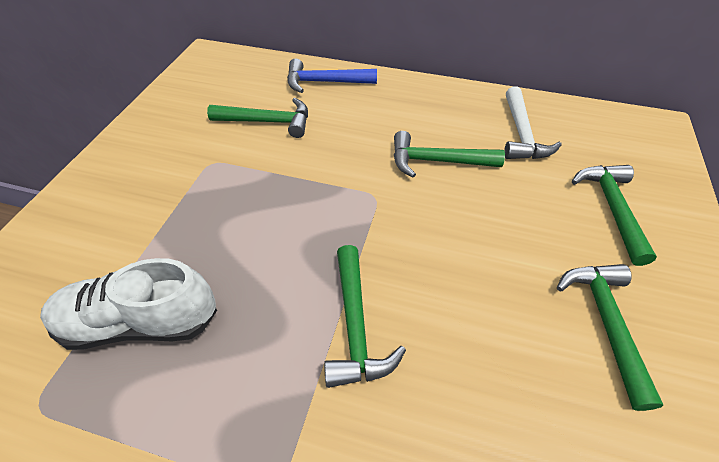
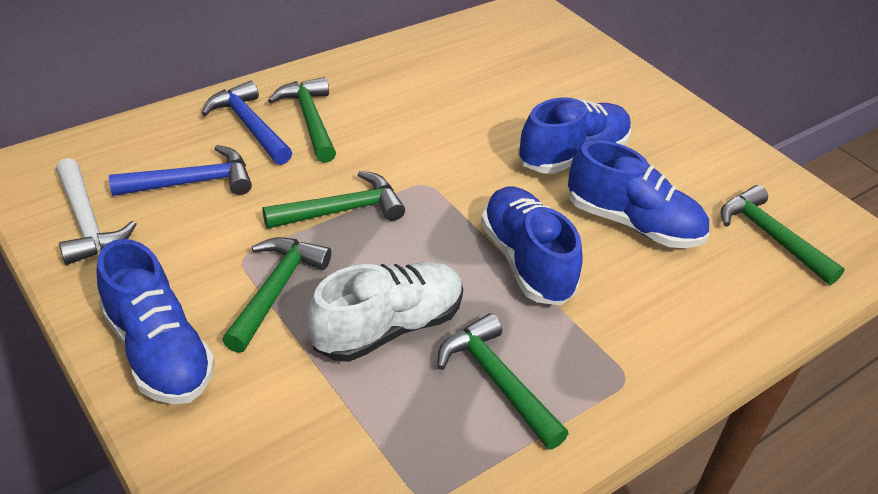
blue hammer: [287,59,377,93] = 1 -> [109,145,252,196] [201,81,292,165] = 2
blue shoe: none = 0 -> [97,239,215,404] [481,187,583,305] [518,97,631,174] [568,140,709,248] = 4

